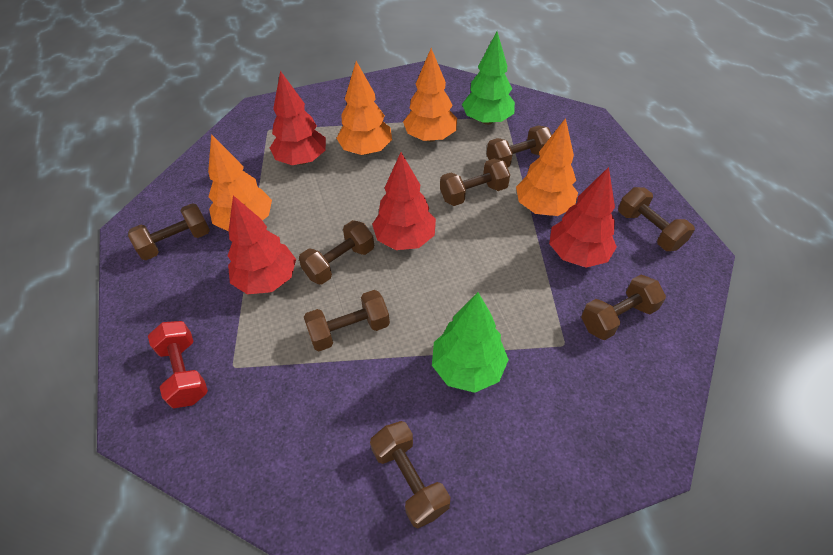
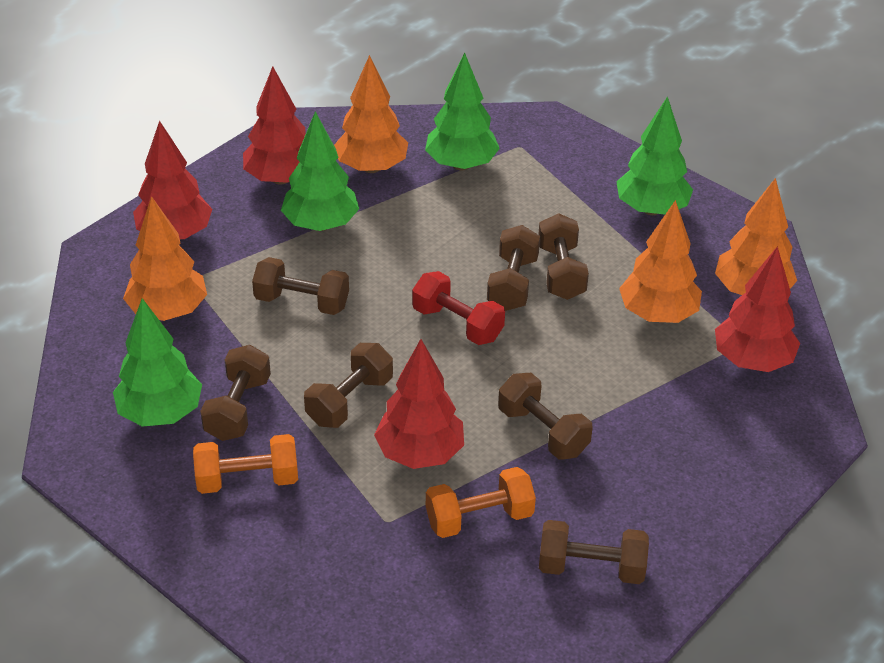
brown dumbbell: [128,203,210,260] [299,220,374,285] [304,290,390,351] [370,421,450,528] [440,158,510,206] [487,125,552,168] [581,275,666,340] [618,187,695,251] = 8 -> [200,345,271,441] [252,257,349,315] [304,343,393,428] [487,225,540,311] [498,373,593,460] [538,213,589,300] [539,520,649,584] = 7
green tree: [432,292,509,393] [462,32,515,125] = 2 -> [113,298,202,427] [281,111,359,231] [425,53,500,170] [616,96,693,215] = 4
orange dumbbell: none = 0 -> [193,434,298,494] [426,467,536,538] = 2

